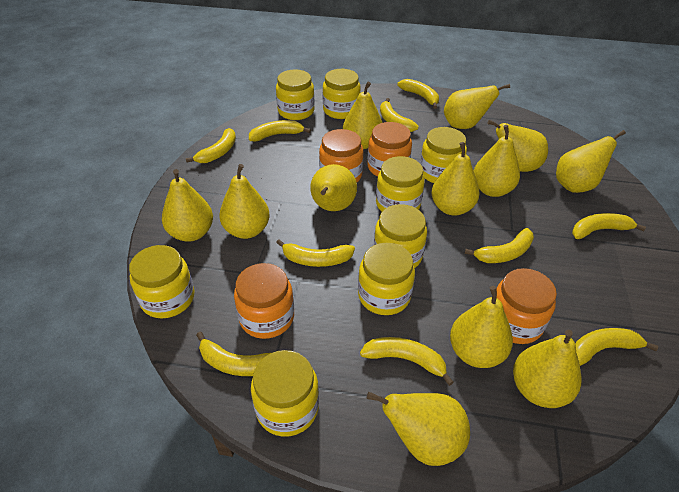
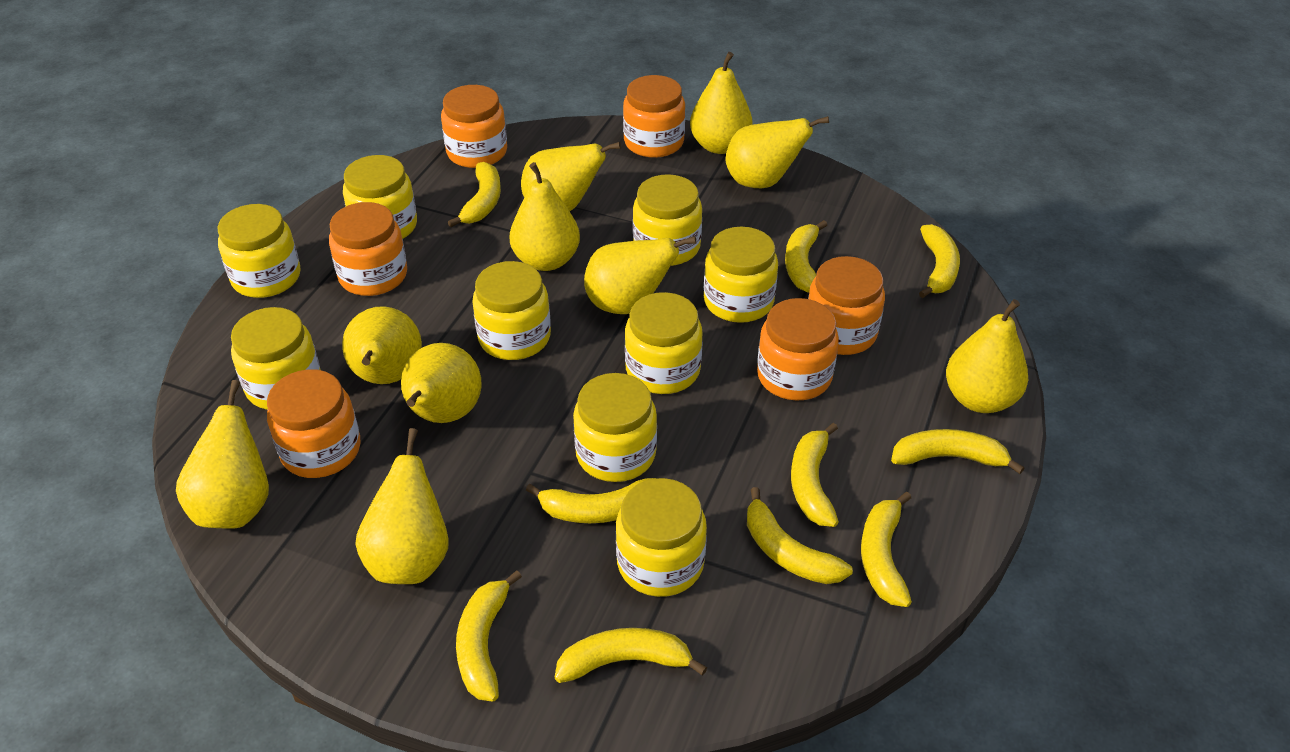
orange jar: [234,263,294,339] [319,129,363,182] [367,122,412,177] [496,268,557,344] = 4 -> [267,369,360,478] [329,202,407,296] [441,85,507,168] [623,75,685,158] [757,298,839,401] [808,256,885,355] = 6
yellow jar: [129,245,194,318] [251,350,319,437] [276,69,315,120] [323,69,360,119] [358,243,415,315] [374,204,427,268] [376,156,425,212] [420,127,467,183] = 8 -> [217,204,300,298] [231,307,321,410] [343,155,417,239] [472,261,551,360] [573,373,657,482] [616,478,707,597] [625,292,702,394] [633,174,702,266] [704,227,778,323] = 9
yellow pear: [162,169,213,242] [220,164,270,239] [310,164,357,211] [343,82,382,149] [367,392,470,466] [431,142,479,216] [444,84,510,129] [450,286,513,368] [474,125,520,197] [487,120,548,172] [513,330,581,408] [556,130,626,193] = 12 -> [176,380,269,528] [342,306,422,384] [356,428,449,584] [401,343,482,423] [510,162,580,271] [521,142,621,211] [584,236,696,314] [690,52,753,154] [725,116,829,188] [946,299,1028,413] = 10

